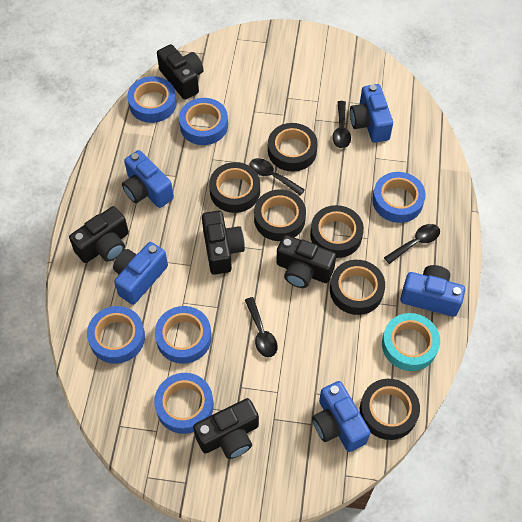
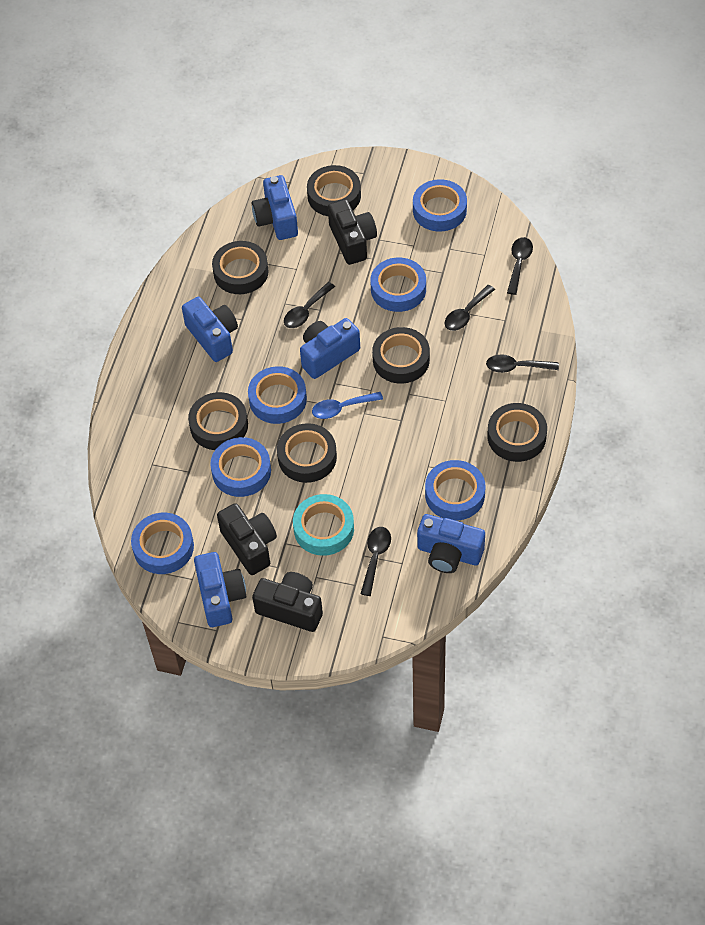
black camera: [69,206,129,263] [157,44,203,100] [193,398,259,459] [202,211,245,275] [276,235,336,288] = 5 -> [217,503,277,575] [252,572,323,632] [328,199,377,265] = 3
black spoon: [245,297,277,357] [250,158,305,196] [332,101,351,148] [384,224,440,264] = 4 -> [284,282,335,328] [360,527,391,596] [445,285,495,331] [486,354,559,373] [507,237,533,295] = 5
blue spoon: none = 0 -> [312,392,383,419] = 1

